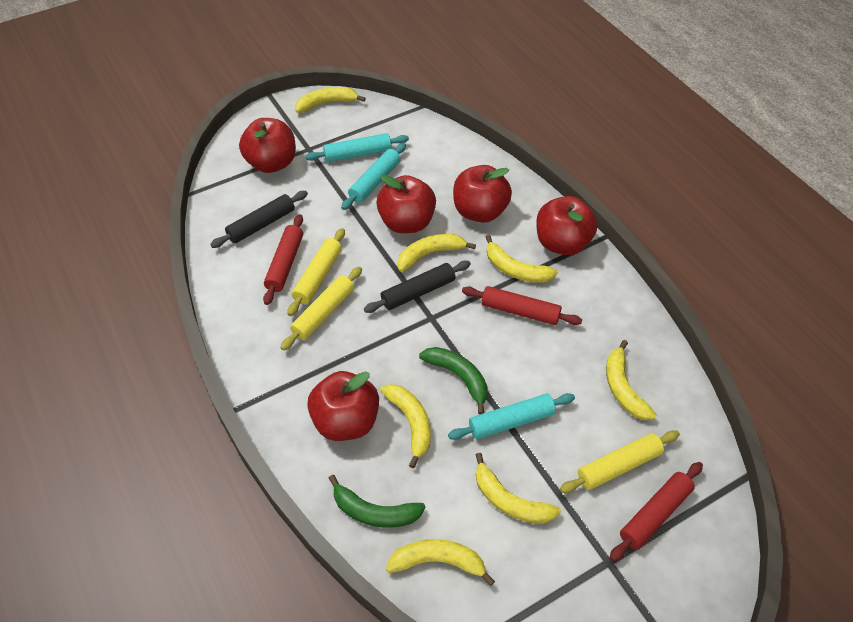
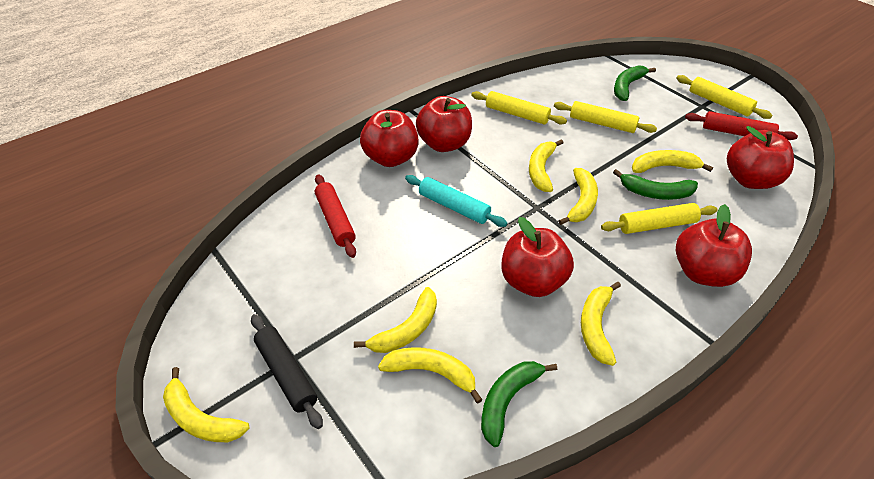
black rolling pin: [210,191,308,248] [364,261,471,313] = 2 -> [251,314,323,429] = 1
green banana: [329,475,426,528] [419,347,487,415] = 2 -> [481,361,557,447] [613,169,698,200] [614,65,656,101] = 3
red rolling pin: [263,214,303,305] [462,286,582,325] [609,462,703,562] = 3 -> [315,174,356,258] [685,111,798,140] = 2
turquoise rolling pin: [305,133,409,162] [341,143,406,210] [448,393,575,440] = 3 -> [405,175,507,227] = 1
yellow rolling pin: [280,267,362,351] [287,228,345,316] [560,430,680,493] = 3 -> [471,91,567,125] [554,101,657,133] [601,203,718,234] [676,75,772,119] = 4

